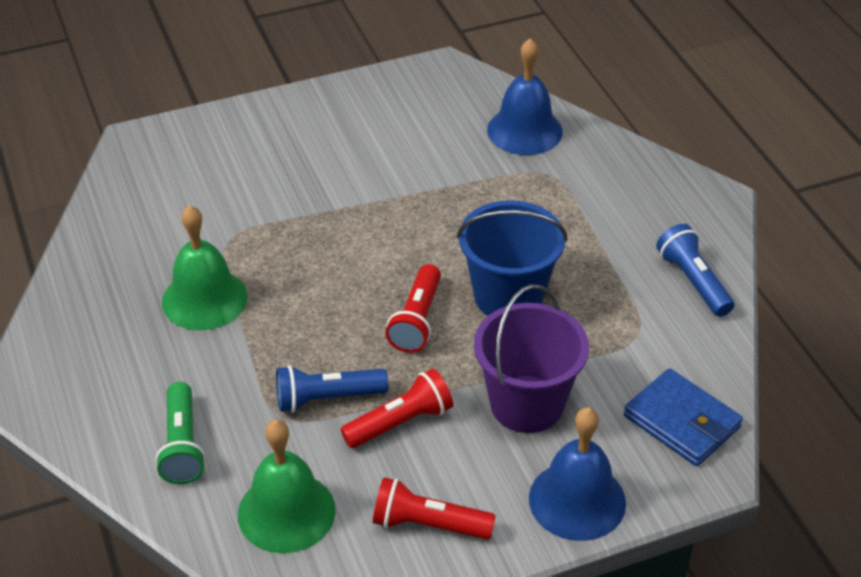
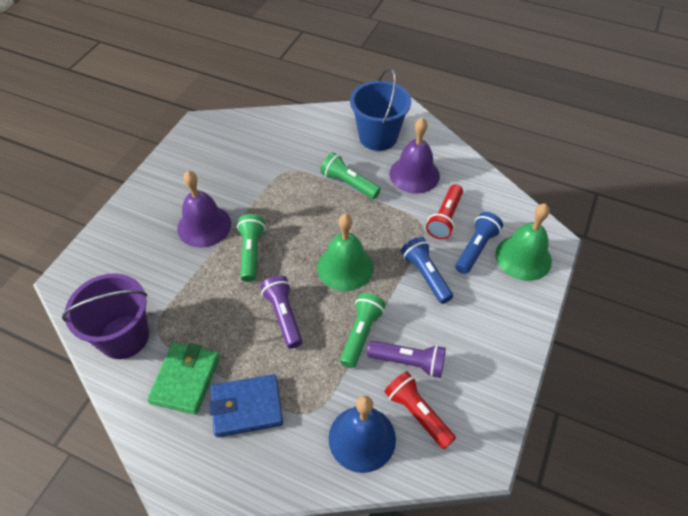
blue bell: [487,38,563,155] [529,407,626,541] = 2 -> [328,396,396,473] = 1
green flashlight: [155,382,206,484] = 1 -> [237,214,265,282] [320,152,381,199] [340,293,386,368] = 3
green wallet: none = 0 -> [147,342,220,415] = 1
purple bell: none = 0 -> [177,171,231,248] [389,117,440,193] = 2
purple flashlight: none = 0 -> [260,275,303,349] [367,341,446,378] = 2
red flashlight: [341,369,453,448] [373,477,496,540] [386,264,441,353] = 3 -> [384,371,456,449] [426,184,463,239] = 2

